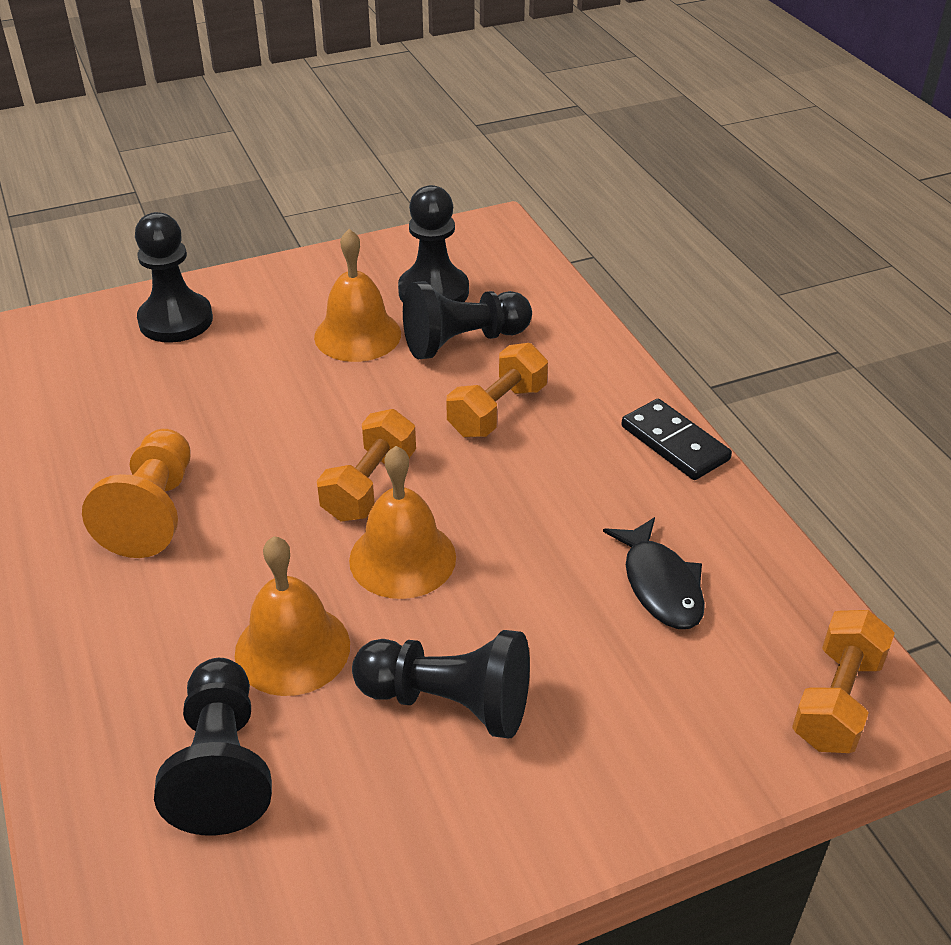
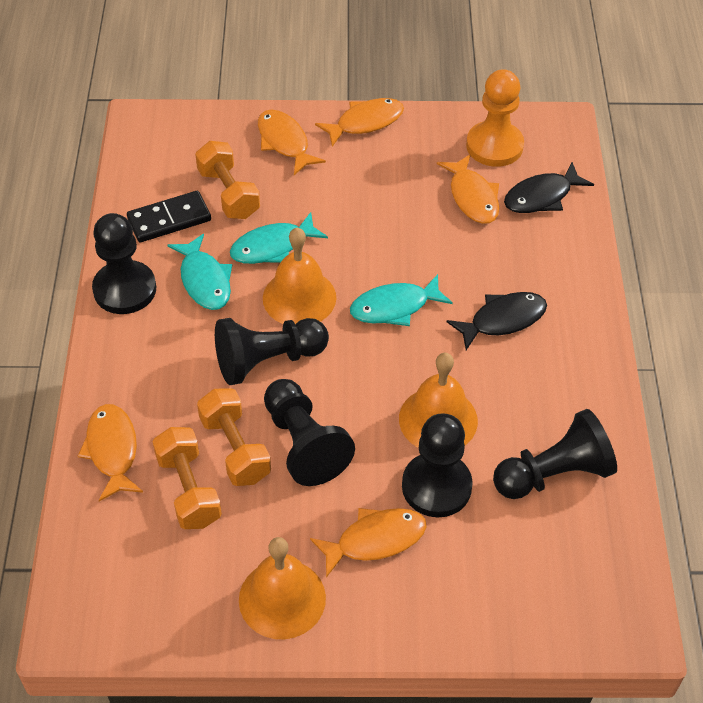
black fish: [603,517,705,629] = 1 -> [447,292,547,350] [504,162,594,213] = 2
orange fish: none = 0 -> [78,404,143,501] [258,109,326,175] [310,508,427,578] [315,98,404,147] [437,154,499,224] = 5
turquoise fish: none = 0 -> [168,234,232,310] [230,212,328,264] [350,274,453,326] = 3

